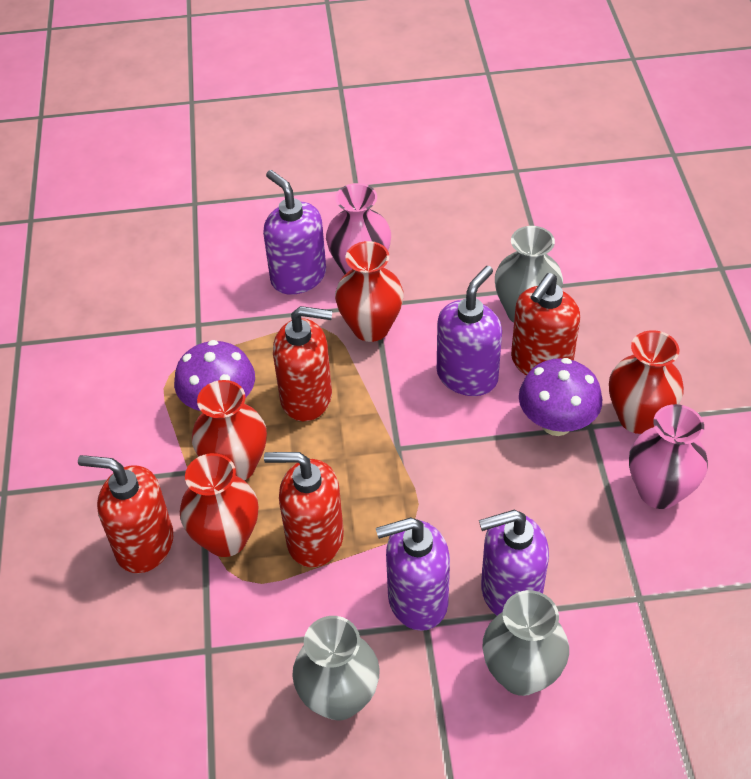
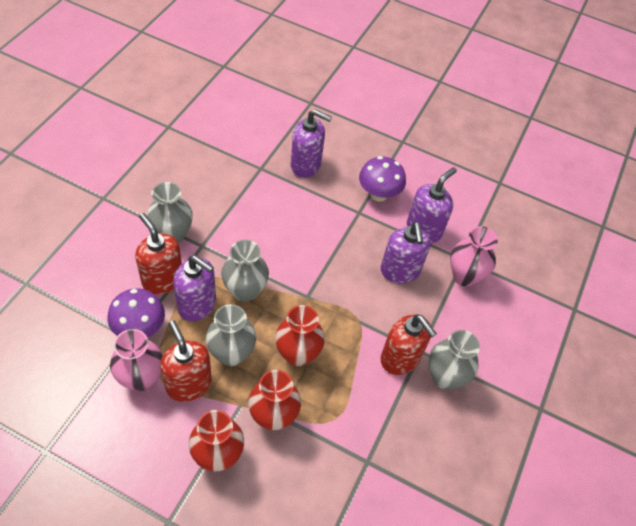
grey vase: [292,616,380,720] [482,590,569,696] [495,226,563,323] = 3 -> [147,182,193,244] [206,304,256,366] [221,240,269,302] [428,330,480,390] = 4
red soap dispenser: [78,455,174,573] [264,452,344,568] [273,306,333,421] [511,273,580,376] = 4 -> [135,213,182,294] [160,320,212,402] [381,314,437,375] = 3
red vase: [180,453,258,557] [192,380,267,481] [335,241,404,342] [609,330,684,434] = 4 -> [189,410,244,471] [248,370,301,430] [275,305,325,366] = 3

